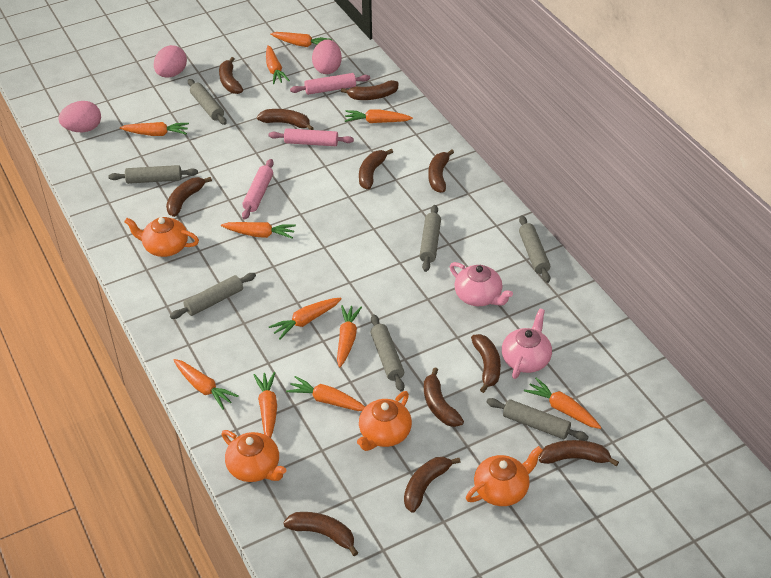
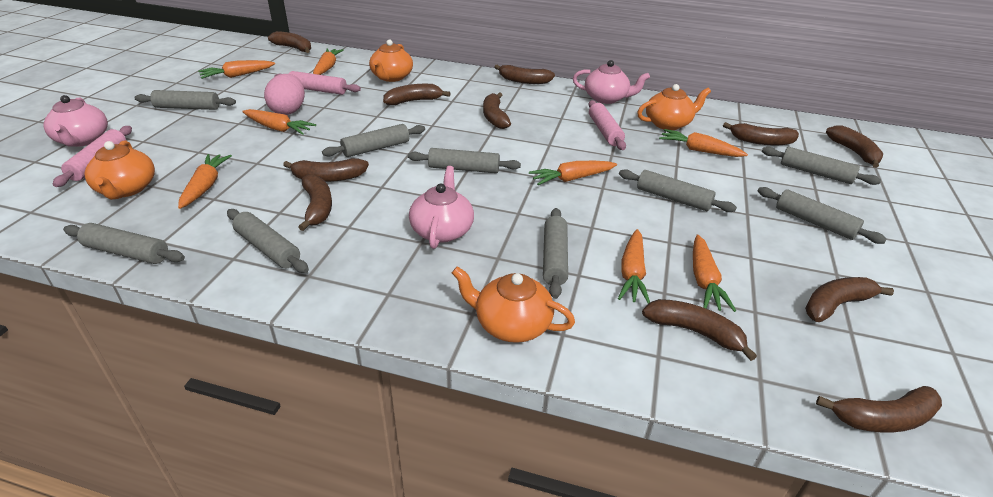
grey rolling pin: [108,165,198,184] [170,273,256,319] [188,79,227,125] [371,314,404,391] [419,205,441,272] [486,398,589,441] [519,216,551,283] = 7 -> [63,223,185,264] [134,90,236,110] [227,209,309,273] [322,124,425,157] [408,148,521,173] [543,208,568,299] [619,169,737,212] [758,187,887,244] [762,147,881,185] = 9
orange carrot: [120,122,189,136] [174,359,239,409] [221,222,296,238] [254,372,277,438] [266,45,290,84] [269,298,342,340] [270,32,332,47] [286,376,365,411] [337,305,362,368] [345,109,413,123] [524,377,601,429] = 11 -> [178,154,232,209] [198,60,275,79] [242,109,316,135] [313,49,344,75] [529,161,617,185] [618,229,650,304] [659,129,748,157] [693,234,736,312] = 8
pink egg: [59,101,101,132] [154,45,187,78] [312,40,342,74] = 3 -> [264,74,305,115] = 1
pink teapot: [450,262,513,306] [502,309,552,379] = 2 -> [43,95,108,147] [409,166,474,249] [573,60,650,104] = 3

